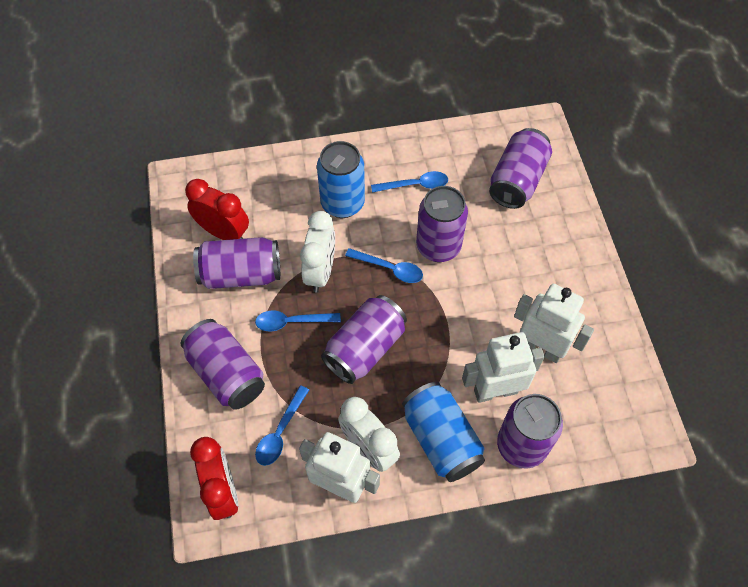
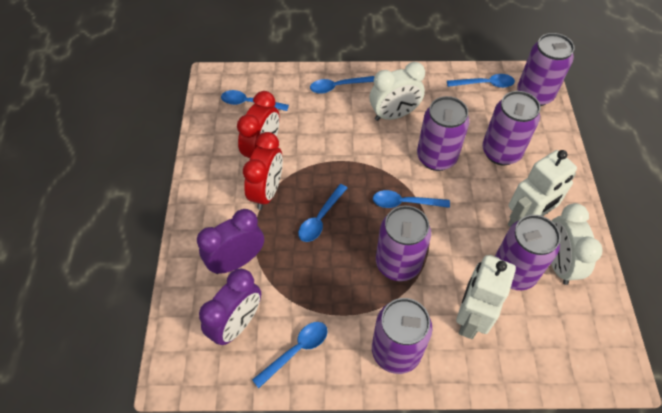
blue can: [317,141,365,218] [402,382,485,482] = 2 -> none = 0
blue spoon: [255,311,341,331] [255,385,309,466] [345,248,423,283] [371,171,448,193] = 4 -> [221,90,289,111] [252,322,328,388] [298,184,347,242] [310,76,375,94] [373,190,450,208] [447,74,515,88] = 6
purple clock: none = 0 -> [197,209,264,274] [199,269,261,345] = 2
white robot: [299,432,380,503] [462,332,545,403] [514,284,594,363] = 3 -> [456,255,516,339] [508,150,577,227] = 2

